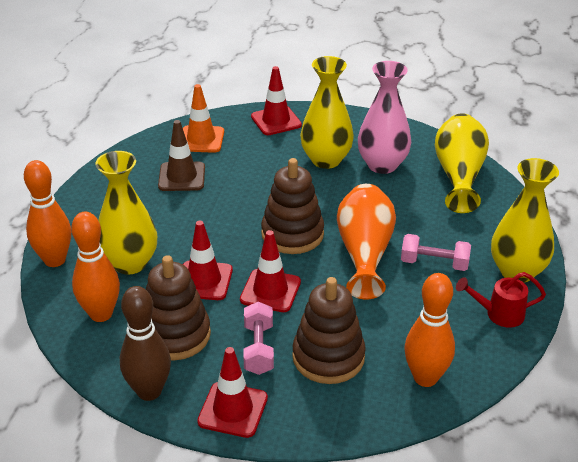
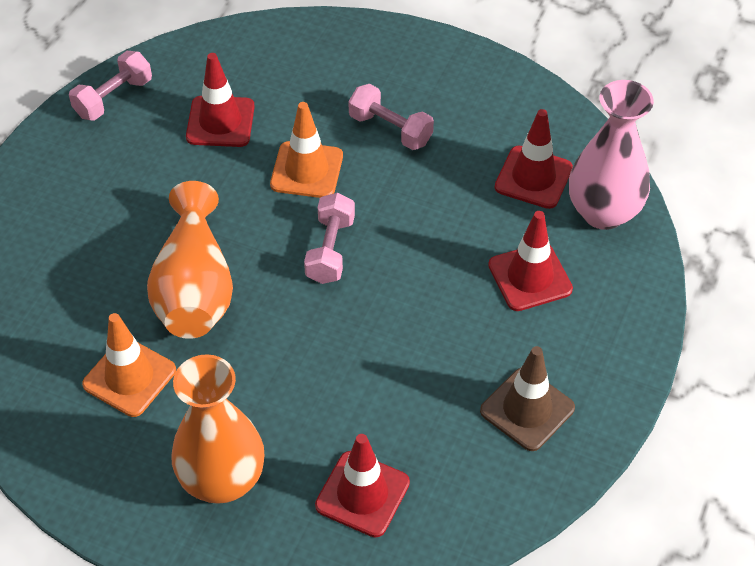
brown bowling pin: [120,286,171,401] = 1 -> none = 0
brown stacking toy: [146,255,211,361] [261,158,324,254] [292,277,366,384] = 3 -> none = 0
orange bowling pin: [24,160,71,267] [71,212,120,322] [404,273,455,387] = 3 -> none = 0
orange traffic cone: [183,84,224,153] = 1 -> [82,313,176,417] [270,102,343,198] = 2
orange vase: [337,184,396,300] = 1 -> [147,181,233,339] [171,354,264,504] = 2
pink dumbbell: [243,302,274,375] [401,234,471,271] = 2 -> [69,51,152,121] [304,193,355,284] [348,84,434,150] = 3
red watering can: [456,272,546,328] = 1 -> none = 0
yellow vase: [95,151,157,274] [300,56,354,169] [435,113,489,213] [491,158,559,283] = 4 -> none = 0

